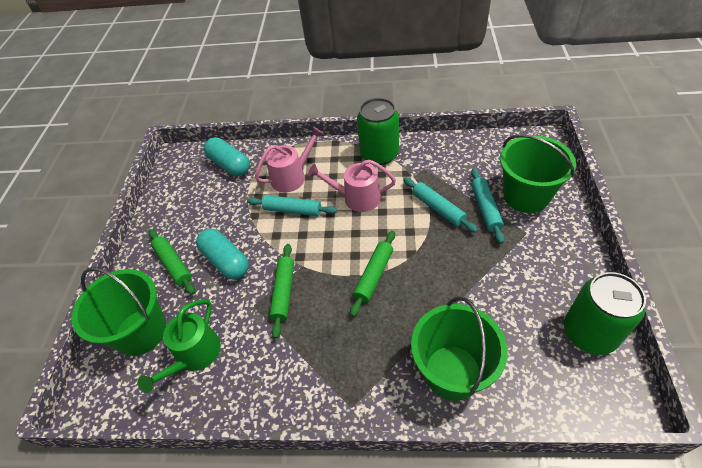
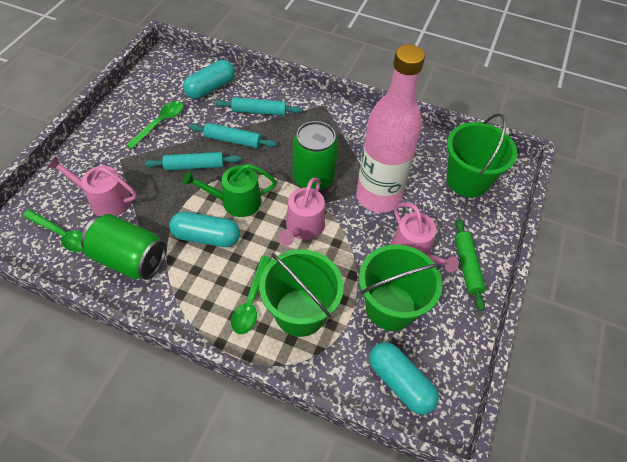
green rolling pin: [149,230,195,295] [269,244,294,339] [350,231,395,317] = 3 -> [455,219,486,311] = 1
green spoon: none = 0 -> [23,209,84,252] [126,101,184,149] [231,256,271,334] = 3
pink bottle: none = 0 -> [356,44,425,213] = 1
pink watering can: [255,127,324,192] [308,160,396,212] = 2 -> [47,156,137,216] [278,177,325,246] [391,203,459,273] = 3
turquoise capsule: [196,229,249,279] [204,137,250,176] = 2 -> [169,212,240,247] [183,60,235,99] [369,342,439,415] = 3

